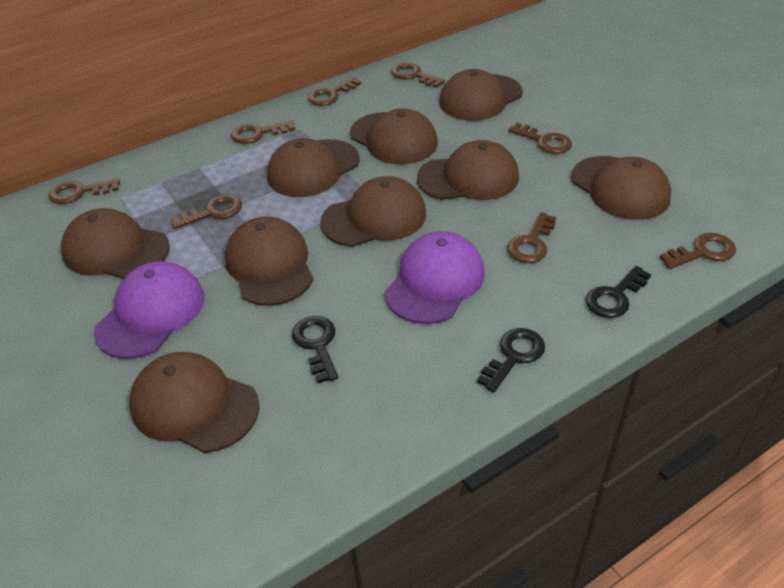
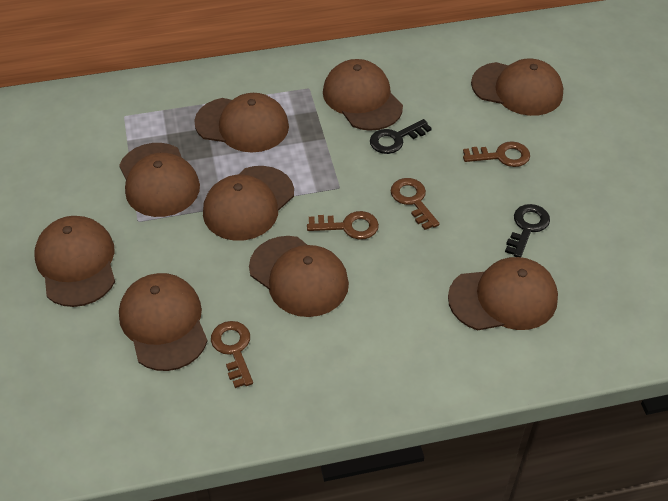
black key: [292,316,338,383] [477,328,545,393] [586,266,651,318] = 3 -> [370,119,432,154] [505,204,550,257] = 2
brown key: [48,178,120,204] [170,194,242,229] [231,120,295,144] [308,77,361,106] [391,63,445,88] [507,212,556,263] [508,123,572,154] [659,233,736,269] = 8 -> [211,321,253,388] [307,211,379,240] [391,178,440,230] [463,141,530,167] = 4
purple cap: [94,261,204,359] [385,231,485,324] = 2 -> none = 0

